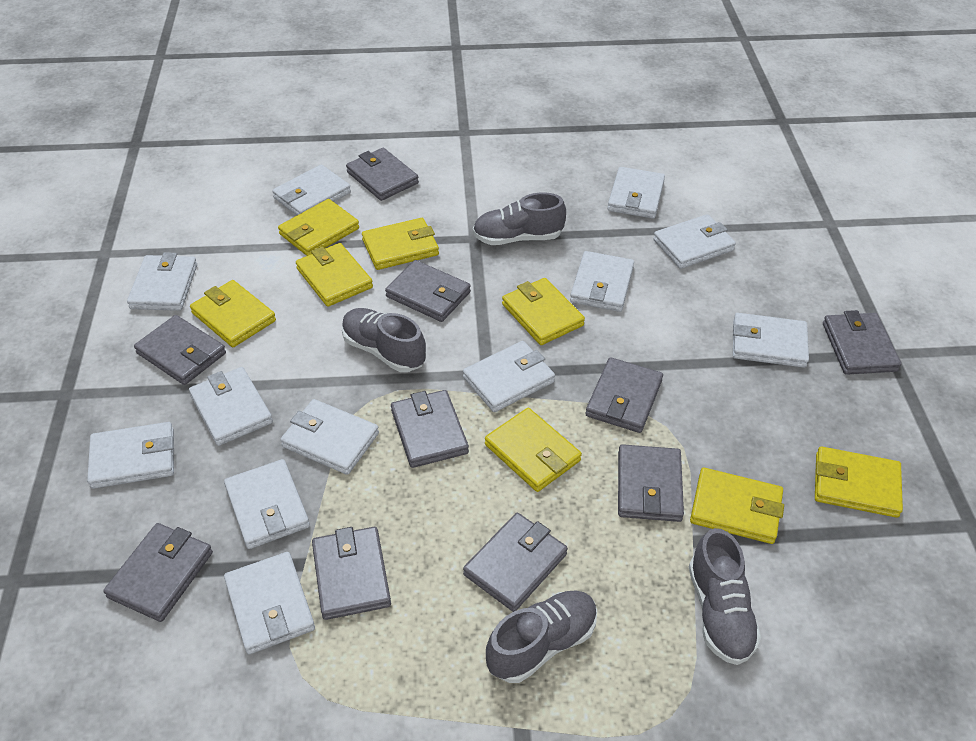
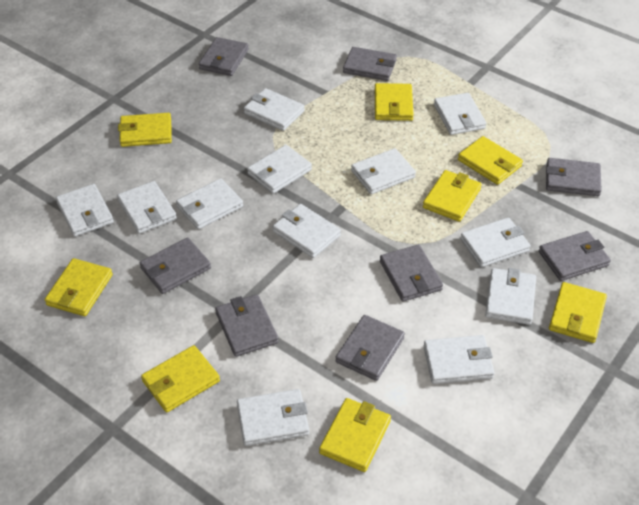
grey shoe: [342,308,426,372] [473,192,566,245] [486,591,597,683] [689,528,761,665] = 4 -> none = 0
grey wallet: [103,523,213,622] [134,315,226,385] [312,527,391,620] [346,148,419,201] [385,260,471,322] [391,390,469,468] [463,513,568,612] [586,357,663,433] [618,444,684,522] [823,310,901,375] = 10 -> [140,238,211,294] [199,37,249,76] [215,294,279,357] [335,315,405,381] [343,47,397,81] [380,244,443,302] [539,231,611,281] [546,158,602,196] = 8

